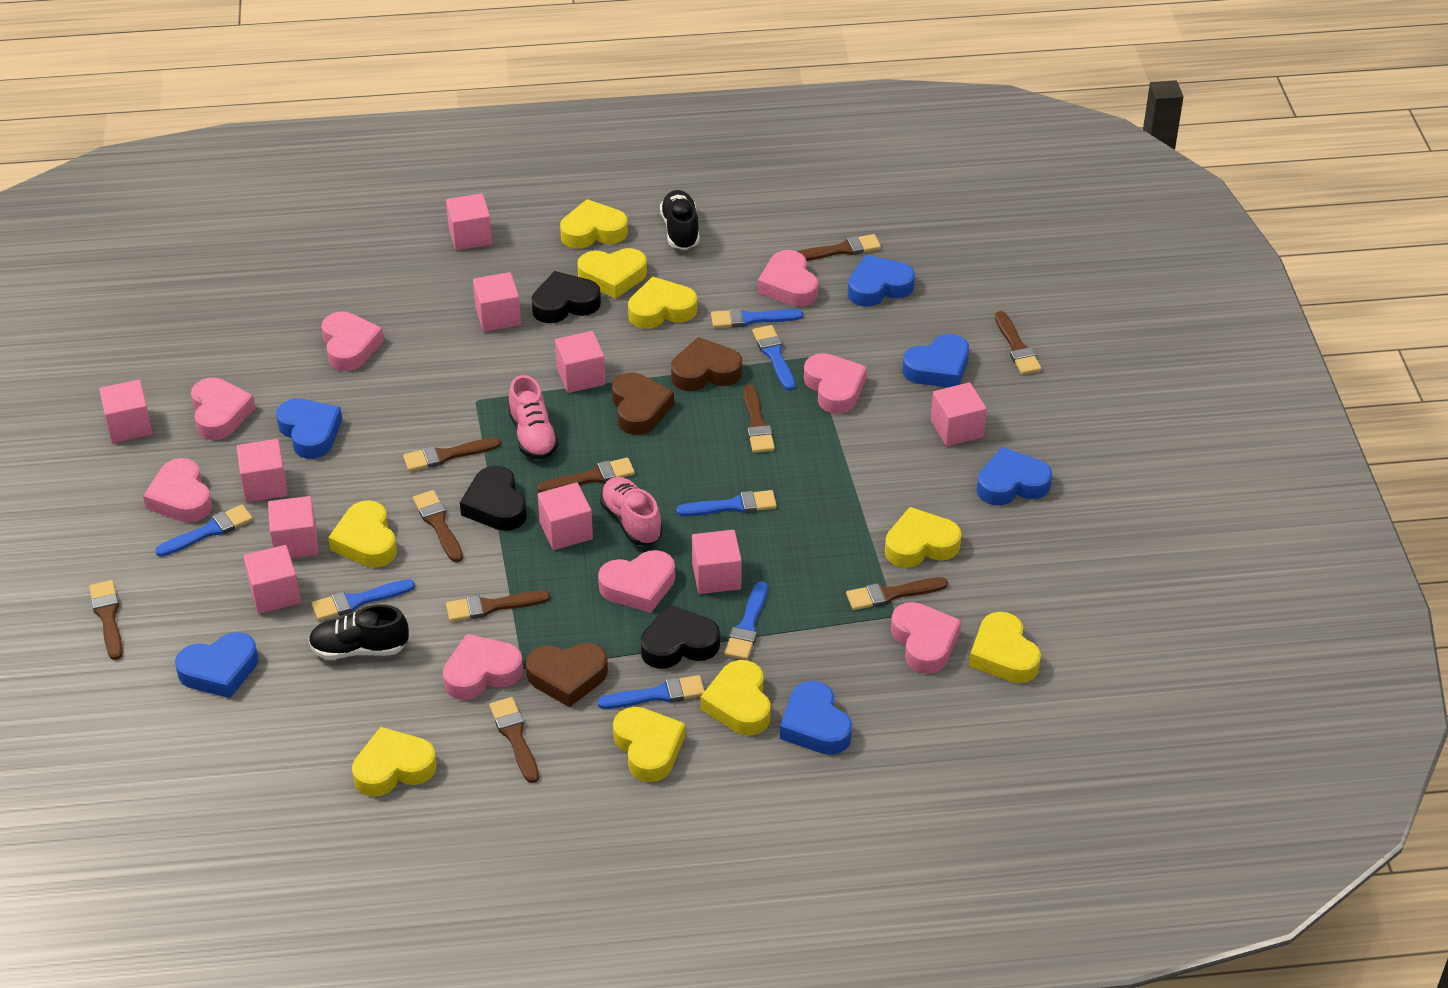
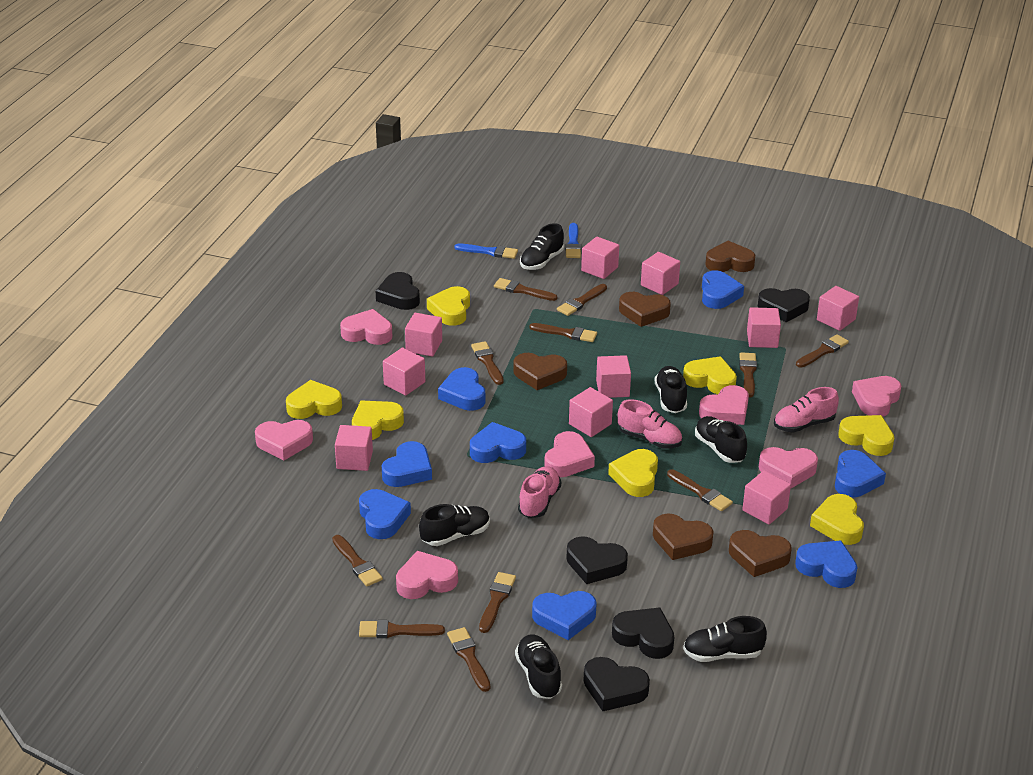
black heart: [460,466,527,531] [532,271,601,323] [641,604,720,669] = 3 -> [376,272,420,310] [566,536,628,584] [583,657,650,711] [612,607,674,659] [758,288,810,322] = 5
black shoe: [309,604,409,660] [660,190,700,250] = 2 -> [419,504,490,546] [515,634,562,699] [520,223,564,270] [655,366,687,413] [683,616,767,662] [695,416,747,463] = 6
blue brush: [155,505,253,557] [312,579,415,621] [597,675,705,709] [676,490,777,516] [711,308,804,328] [724,581,768,660] [752,325,795,391] = 7 -> [455,243,518,259] [565,223,581,258] = 2
blue heart: [175,632,258,698] [276,399,342,459] [780,681,852,755] [848,255,915,307] [903,334,969,387] [977,447,1052,505] = 6 -> [359,489,411,539] [382,441,432,487] [438,367,485,411] [470,422,526,463] [532,591,597,640] [702,270,744,309] [795,540,857,588] [835,450,886,498] = 8
brown brush: [89,580,123,660] [403,437,501,471] [413,490,463,562] [446,590,550,622] [489,697,539,783] [537,457,635,493] [744,384,775,453] [797,234,881,261] [846,577,948,610] [995,311,1042,375] = 10 -> [332,535,383,586] [359,620,445,638] [447,627,491,692] [471,341,504,385] [479,572,516,633] [494,278,557,301] [529,323,597,342] [557,284,607,316] [667,469,733,511] [739,352,757,397] [796,334,849,368] = 11
brown heart: [526,643,608,707] [612,372,674,435] [671,337,742,391] = 3 -> [513,353,567,390] [619,292,671,327] [653,513,714,560] [705,241,755,272] [729,530,792,577] = 5
pink heart: [143,458,212,522] [191,378,255,440] [322,311,384,371] [443,634,523,700] [598,550,675,613] [758,250,818,307] [804,353,867,414] [891,602,961,674] = 8 -> [255,420,313,460] [340,309,392,345] [396,551,458,599] [544,431,595,478] [699,385,749,425] [758,447,818,488] [852,376,901,417] = 7
pink shoe: [508,375,559,460] [600,477,663,545] = 2 -> [518,466,561,518] [618,399,682,449] [774,387,839,432] = 3
yellow heart: [328,500,397,568] [352,727,437,797] [560,199,628,249] [577,248,647,299] [613,707,685,782] [628,276,697,329] [700,660,770,735] [885,507,961,568] [969,612,1041,683] = 9 -> [286,380,342,419] [352,401,404,440] [427,286,470,326] [608,449,658,497] [683,356,737,394] [810,494,864,545] [838,415,894,456] = 7

